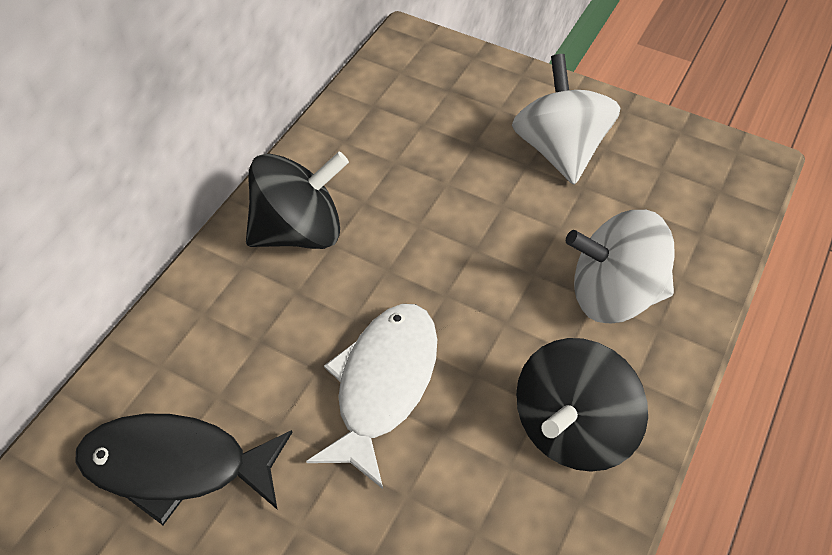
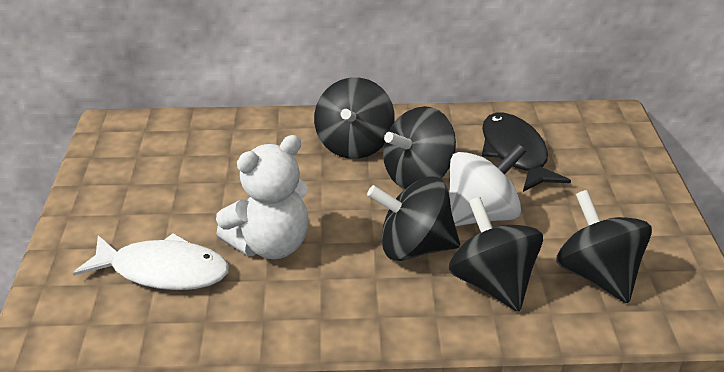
black spinning top: [246,152,349,249] [516,338,648,472] = 2 -> [314,77,395,159] [367,176,460,261] [383,106,456,189] [449,197,543,312] [556,190,652,303] = 5
white spinning top: [512,54,620,184] [566,210,675,323] = 2 -> [449,144,527,226] = 1
white teddy bear: none = 0 -> [216,135,309,259] = 1

